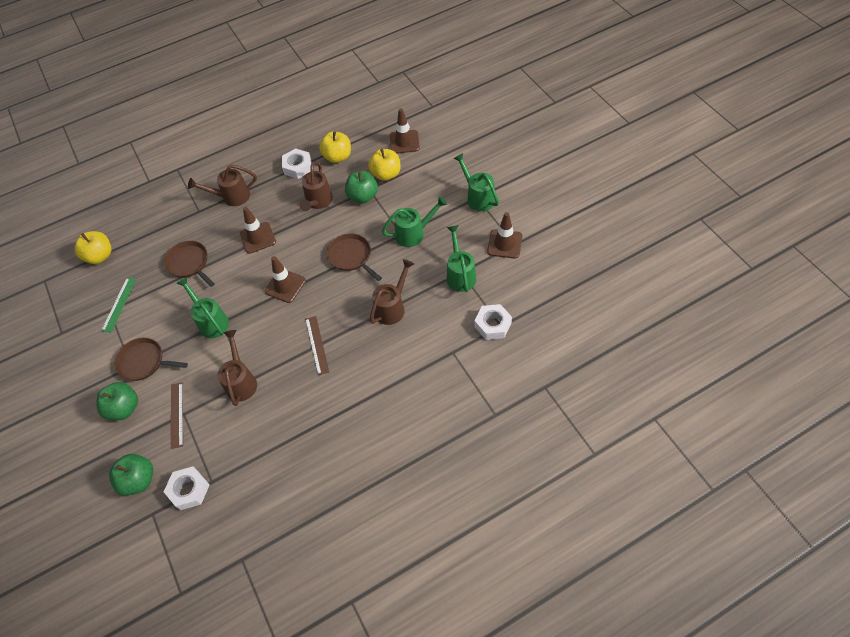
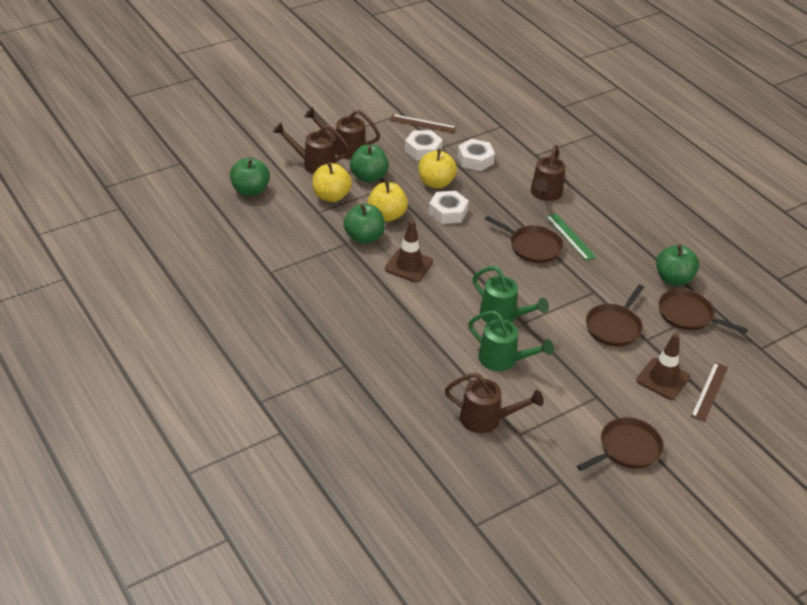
brown pan: [114,338,188,381] [164,241,215,287] [326,233,382,281] = 3 -> [485,216,564,263] [577,417,664,471] [586,284,644,346] [659,289,748,334] = 4
brown traffic cone: [240,207,276,254] [265,256,306,303] [390,108,420,154] [487,212,523,259] = 4 -> [385,220,433,282] [636,333,690,400] = 2
green apple: [97,382,138,420] [109,454,153,496] [345,171,378,203] = 3 -> [230,157,270,196] [343,204,385,244] [350,145,389,183] [656,244,699,286] = 4
green watering can: [176,277,229,338] [382,196,447,247] [447,225,476,292] [453,153,499,211] = 4 -> [468,311,554,371] [473,266,549,323] = 2

